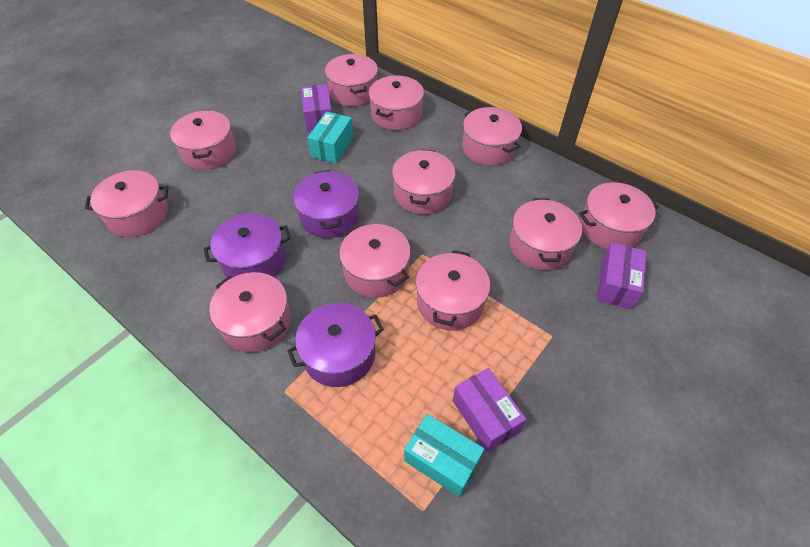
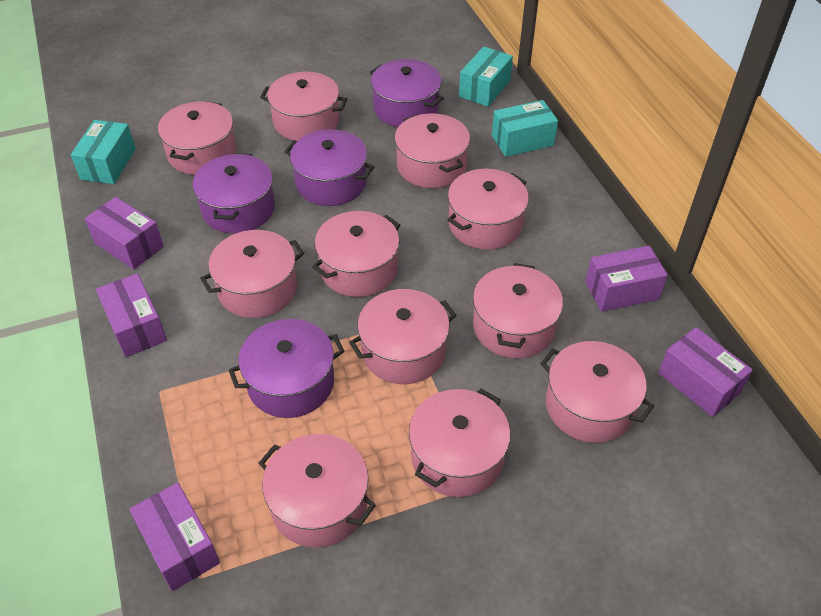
purple box: [301,84,332,132] [453,368,526,452] [597,243,647,309] = 3 -> [85,197,164,269] [96,273,167,357] [130,483,220,591] [585,246,668,312] [658,327,753,417] = 5
purple pot: [204,213,291,277] [287,303,384,387] [293,170,360,238] = 3 -> [193,153,275,233] [229,319,344,418] [284,129,374,206] [370,59,444,127] = 4
turquoise box: [308,111,353,164] [404,414,484,497] = 2 -> [71,120,136,184] [459,47,513,107] [492,100,558,157] = 3

